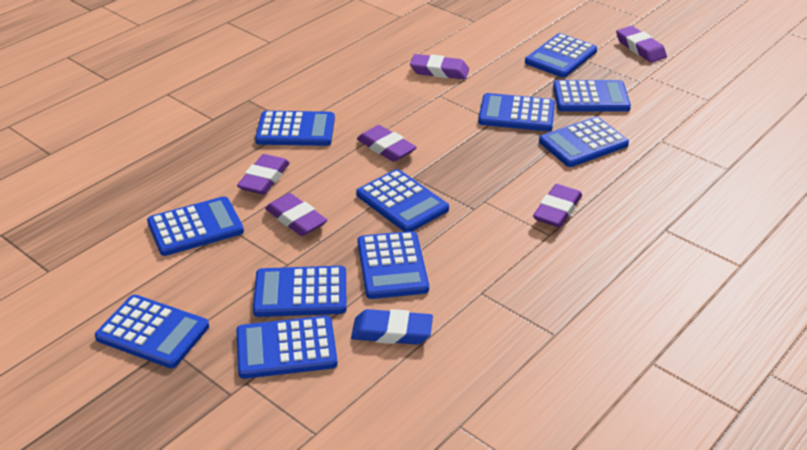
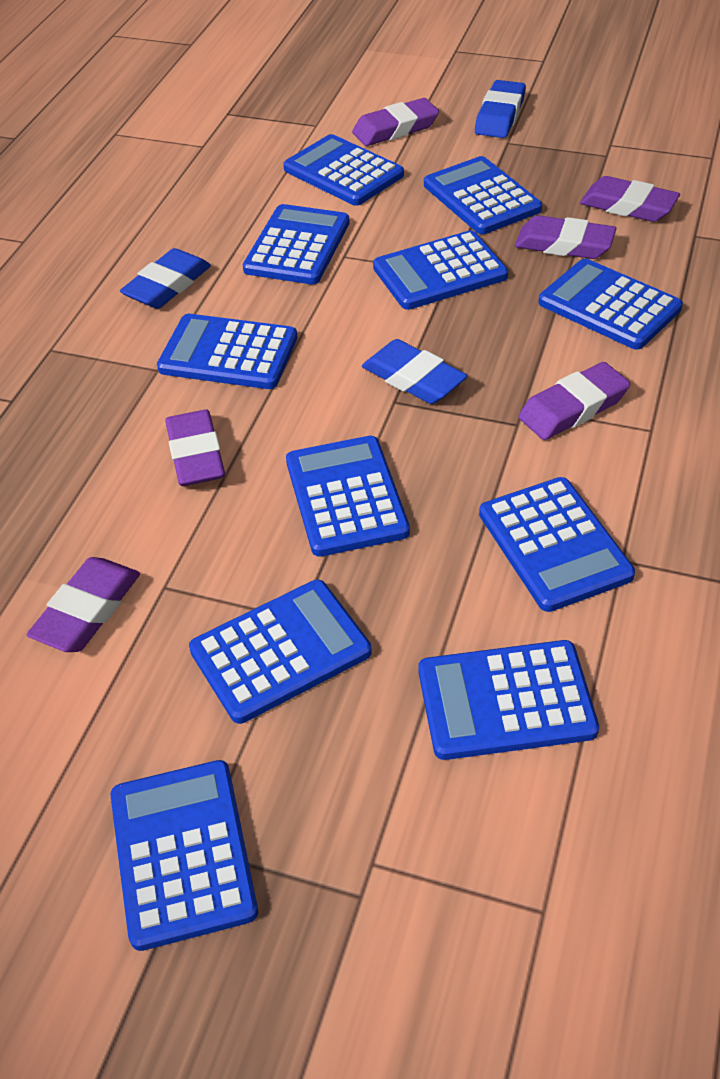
blue eraser: [351,309,433,345] = 1 -> [120,248,211,309] [362,339,468,404] [475,80,526,138] = 3

